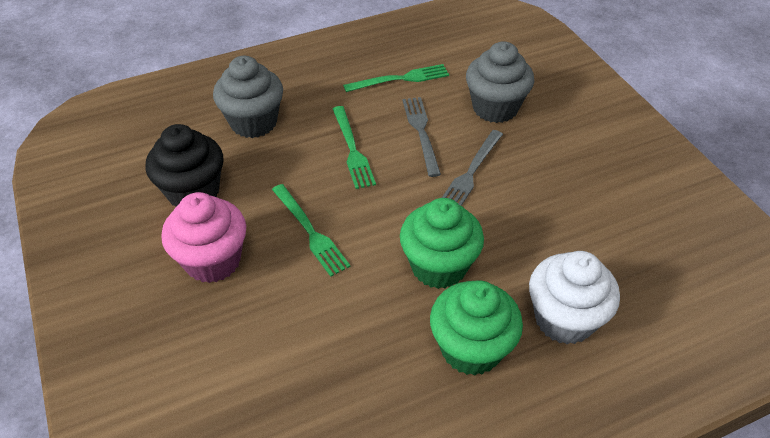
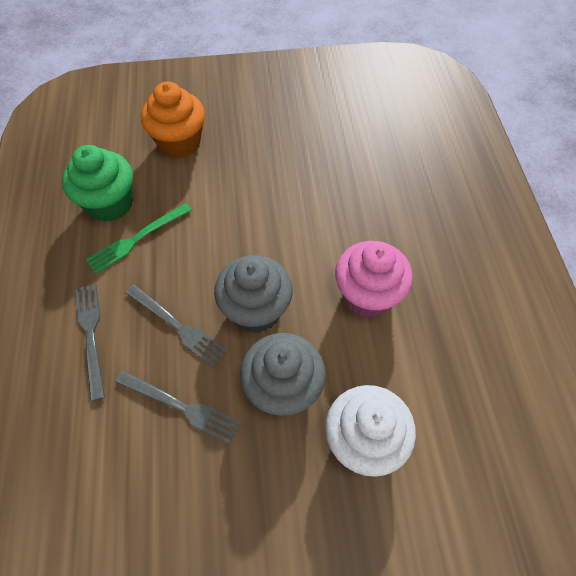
black cupcake: [145,124,223,207] = 1 -> none = 0
green cupcake: [400,198,484,289] [430,280,523,376] = 2 -> [62,145,133,222] = 1
green fork: [272,184,351,277] [333,106,376,189] [343,64,449,92] = 3 -> [86,203,192,274] = 1
grey fork: [402,97,441,177] [442,130,503,206] = 2 -> [75,284,105,401] [115,371,242,445] [125,284,228,368] = 3
orange cupcake: none = 0 -> [141,81,205,158] = 1

